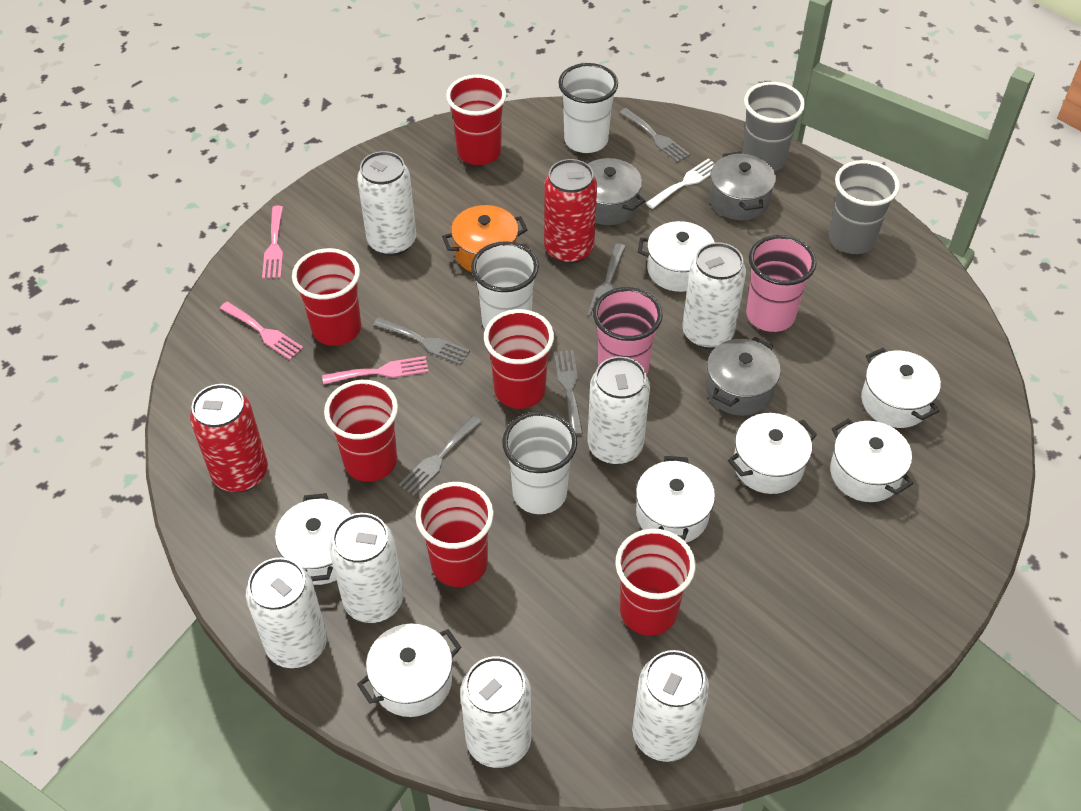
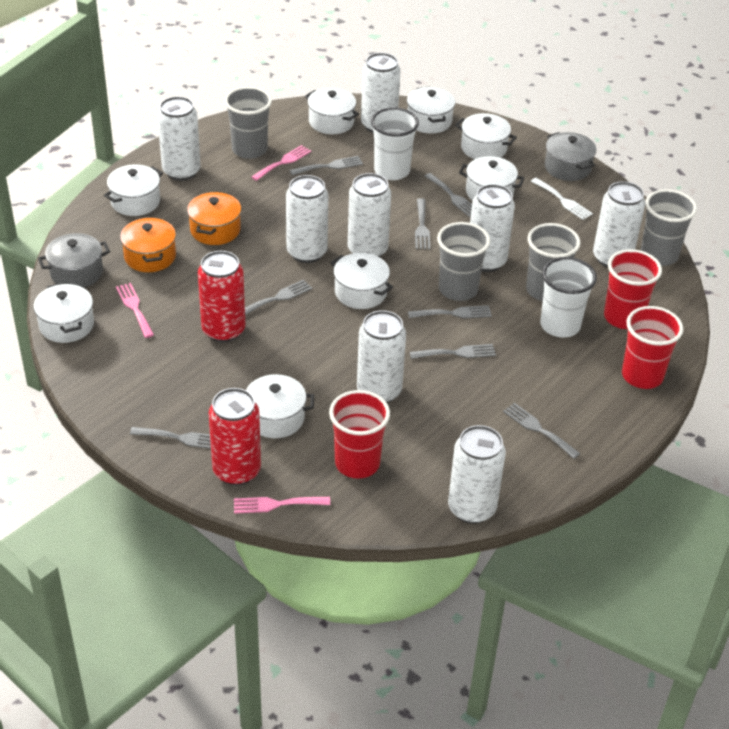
grey cup: [742,82,805,171] [829,160,900,254] = 2 -> [224,86,272,159] [437,222,490,301] [526,223,581,301] [641,189,697,266] = 4
grey fork: [373,317,470,365] [398,415,482,496] [554,350,583,436] [588,243,626,316] [619,108,690,163] = 5 -> [130,427,211,449] [245,280,312,315] [290,156,363,175] [408,305,492,319] [410,344,496,359] [415,198,430,250] [425,173,472,217] [503,403,580,459] = 8
grey pot: [585,158,645,225] [706,337,781,416] [709,152,776,220] = 3 -> [38,233,110,288] [545,132,596,181] = 2
orange pot: [442,205,527,272] = 1 -> [120,216,176,272] [187,191,241,245] = 2
pink cup: [593,287,663,375] [746,235,817,332] = 2 -> none = 0
red cup: [292,248,361,346] [324,380,398,482] [415,482,494,587] [446,75,506,165] [484,309,554,409] [615,529,695,636] = 6 -> [329,390,390,479] [604,249,662,329] [622,306,683,389] = 3
white can: [246,558,327,668] [329,513,404,623] [357,151,416,256] [460,657,531,768] [587,356,650,465] [632,650,709,762] [682,242,746,349] = 7 -> [157,96,201,181] [286,175,328,263] [348,173,391,257] [357,310,406,403] [361,53,401,133] [448,425,506,524] [470,184,515,272] [593,181,645,268] = 8
white cup: [471,241,539,328] [502,411,577,514] [558,63,618,153] = 3 -> [371,107,419,180] [540,257,597,338] = 2
white pot: [275,493,351,585] [357,624,461,717] [636,456,715,543] [638,221,715,292] [728,413,817,494] [830,418,913,502] [861,348,941,428] = 7 -> [33,283,94,343] [104,164,163,216] [246,374,314,438] [305,88,359,134] [331,253,393,309] [407,87,455,134] [455,113,517,159] [459,156,525,201] = 8

